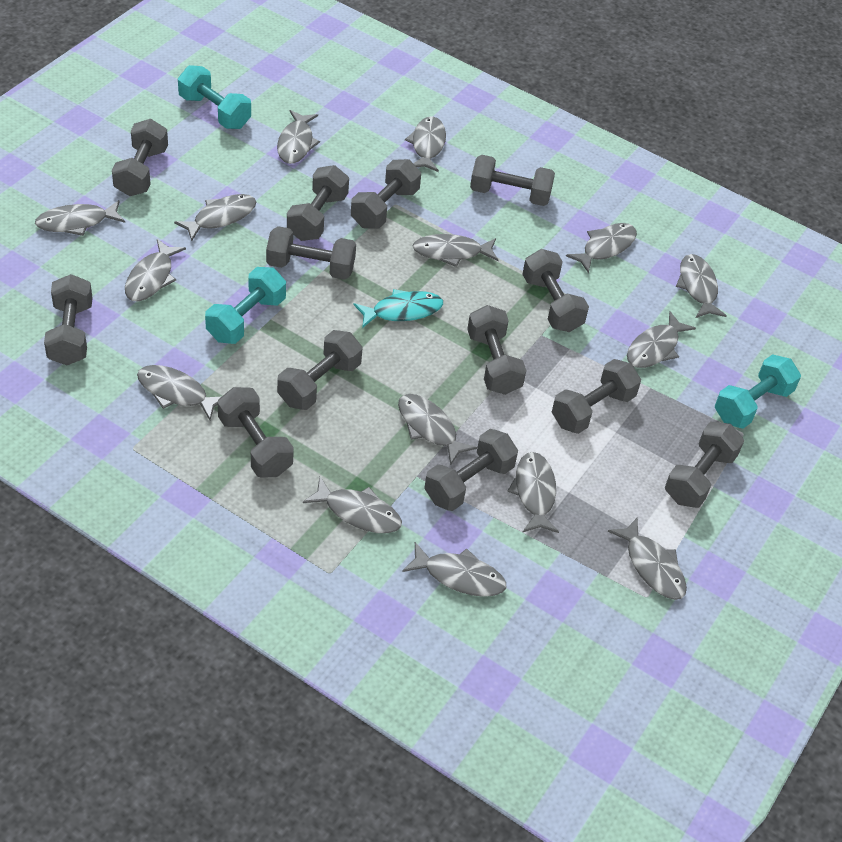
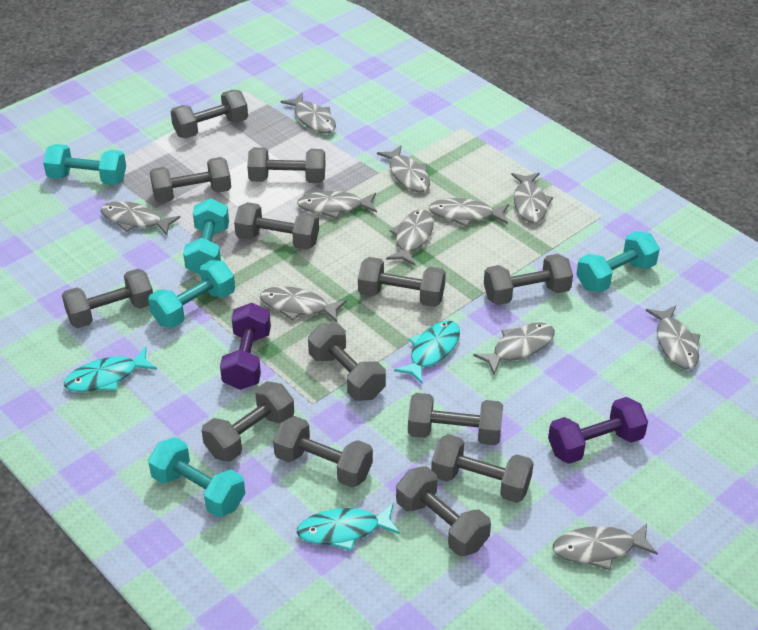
grey fish: [35,200,125,236] [125,239,186,302] [137,365,221,420] [174,194,256,241] [277,110,320,164] [303,477,402,533] [398,394,477,465] [402,542,506,597] [405,116,446,172] [413,234,499,267] [507,452,559,533] [566,223,637,273] [608,517,687,600] [627,311,696,368] [676,254,727,318] = 15 -> [100,201,180,235] [260,286,347,322] [280,92,336,134] [297,191,377,219] [377,145,430,192] [386,209,434,266] [429,198,509,227] [473,322,555,374] [511,173,553,223] [553,523,658,570] [646,306,700,369] = 11
purple dumbbell: none = 0 -> [220,303,271,390] [548,397,648,464] = 2
turquoise dumbbell: [178,65,251,129] [205,267,286,344] [715,354,801,429] = 3 -> [43,144,126,185] [148,260,235,328] [148,437,245,517] [183,198,229,274] [576,231,660,293] = 5
turquoise fish: [353,289,443,328] = 1 -> [64,347,157,392] [297,504,400,551] [394,320,460,384] = 3

